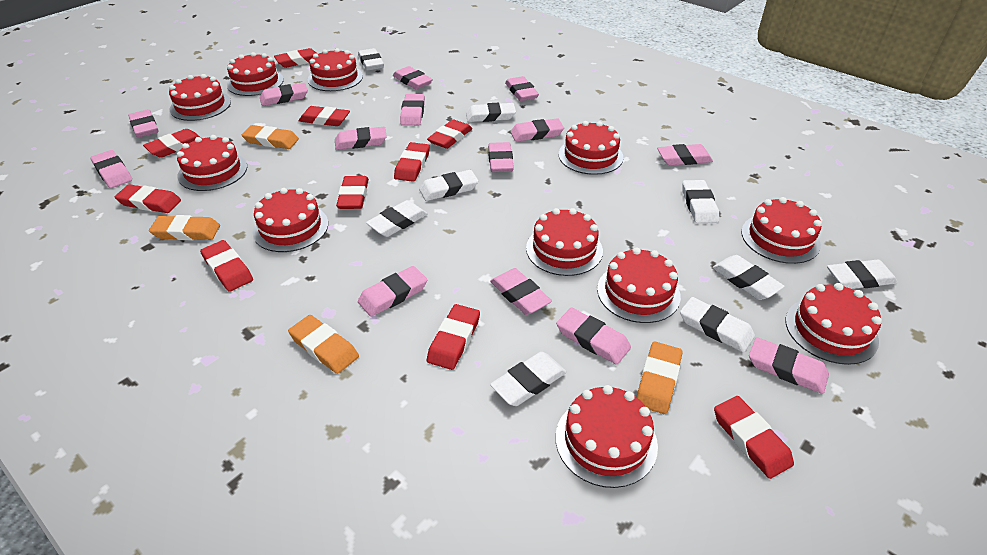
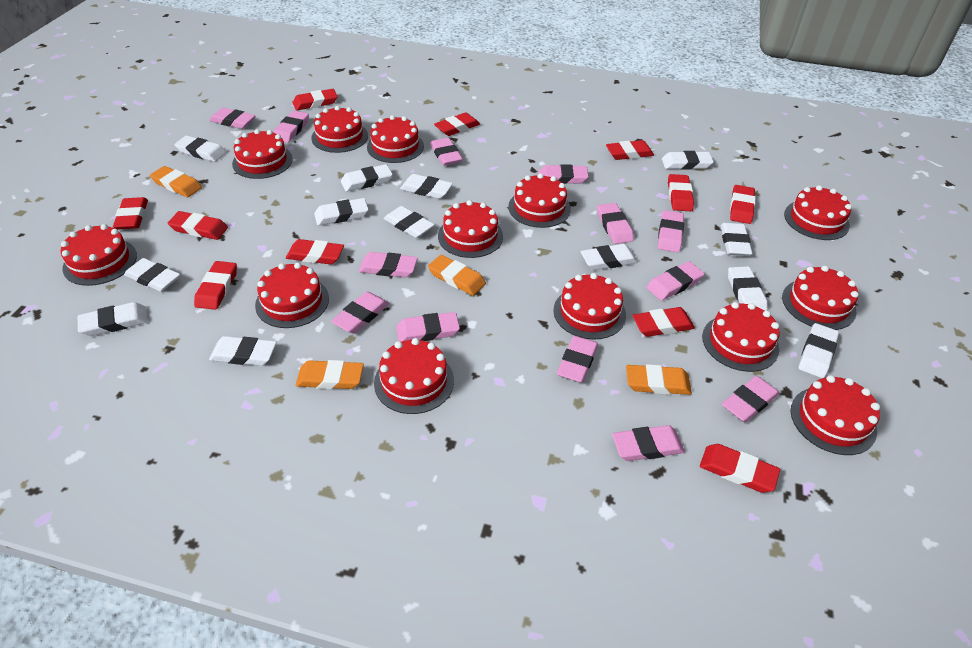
pink eraser: [90,150,132,188] [128,109,159,138] [260,83,308,106] [335,127,387,150] [358,266,427,317] [393,66,433,89] [400,94,425,126] [488,142,514,172] [490,268,552,315] [505,76,539,101] [510,118,564,142] [556,308,631,365] [657,144,713,165] [749,337,829,394] = 14 -> [209,108,256,129] [273,110,309,143] [331,292,389,334] [359,252,418,277] [396,312,460,342] [430,138,463,166] [538,164,589,184] [557,336,598,383] [597,203,634,244] [612,425,685,461] [646,261,704,301] [658,210,684,252] [722,376,779,422] = 13
red cake: [169,74,231,121] [177,135,247,191] [227,52,284,96] [252,188,328,252] [308,48,363,91] [526,208,603,276] [556,385,658,488] [559,121,623,175] [597,247,681,323] [741,197,822,264] [785,283,882,365] = 11 -> [61,224,137,286] [232,129,293,179] [255,262,329,328] [311,106,368,153] [367,115,424,163] [374,338,454,414] [438,200,503,258] [508,173,571,228] [554,273,626,340] [702,302,780,372] [782,266,859,330] [784,185,852,240] [791,375,880,455] = 13
red eraser: [115,184,181,213] [143,129,202,158] [200,240,253,292] [274,48,317,68] [299,106,350,126] [336,176,369,209] [394,142,430,182] [427,119,472,149] [427,304,480,370] [714,396,794,479] = 10 -> [113,197,148,230] [168,211,228,240] [194,261,237,310] [286,239,344,265] [292,89,338,110] [434,112,480,136] [606,140,654,160] [632,307,695,337] [668,174,694,211] [700,444,780,493] [730,185,756,224] = 11
white eraser: [358,48,384,71] [366,200,428,237] [419,170,478,201] [466,103,516,122] [490,352,567,406] [680,297,755,353] [682,180,719,223] [712,255,785,300] [827,260,898,289] = 9 -> [78,302,148,336] [124,258,180,292] [174,135,226,162] [209,336,277,366] [314,198,368,226] [341,164,393,192] [383,206,435,238] [400,174,453,199] [581,244,638,270] [662,151,714,170] [721,223,753,256] [728,266,767,311] [798,323,839,378] = 13

